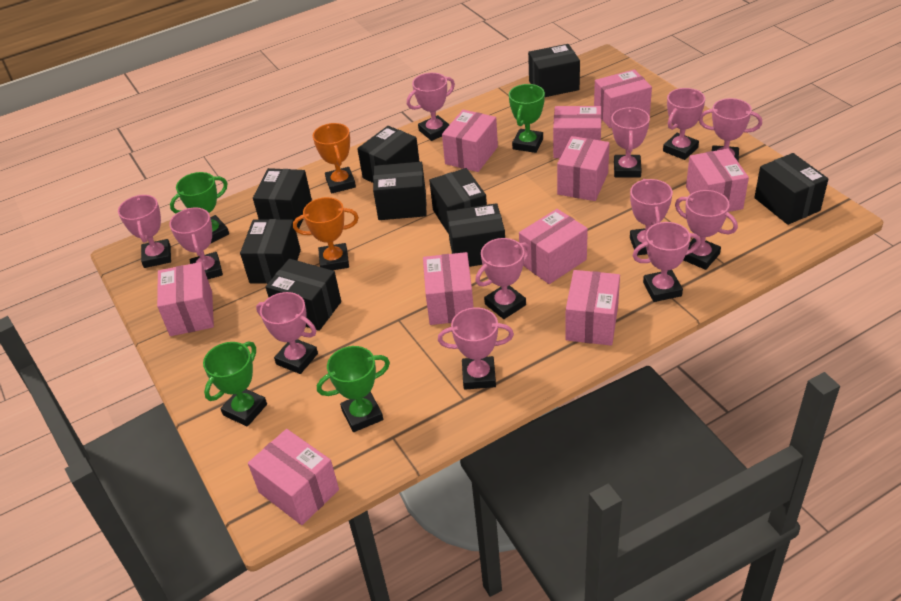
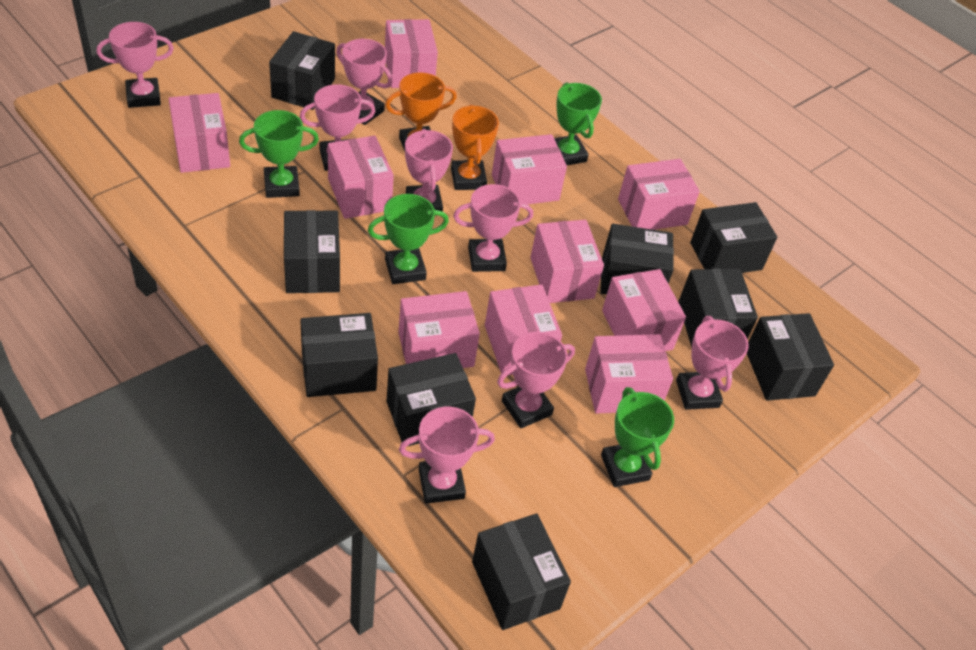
pink trophy: [118,195,171,268] [169,207,223,279] [256,292,318,374] [407,73,455,141] [438,307,514,389] [475,238,530,319] [611,107,650,177] [630,179,673,255] [632,222,701,302] [663,88,705,160] [675,190,738,270] [699,98,762,163] = 12 -> [97,22,174,108] [300,84,375,171] [336,39,393,125] [399,407,495,504] [405,129,453,211] [453,184,533,272] [497,332,575,428] [676,316,749,410] = 8

